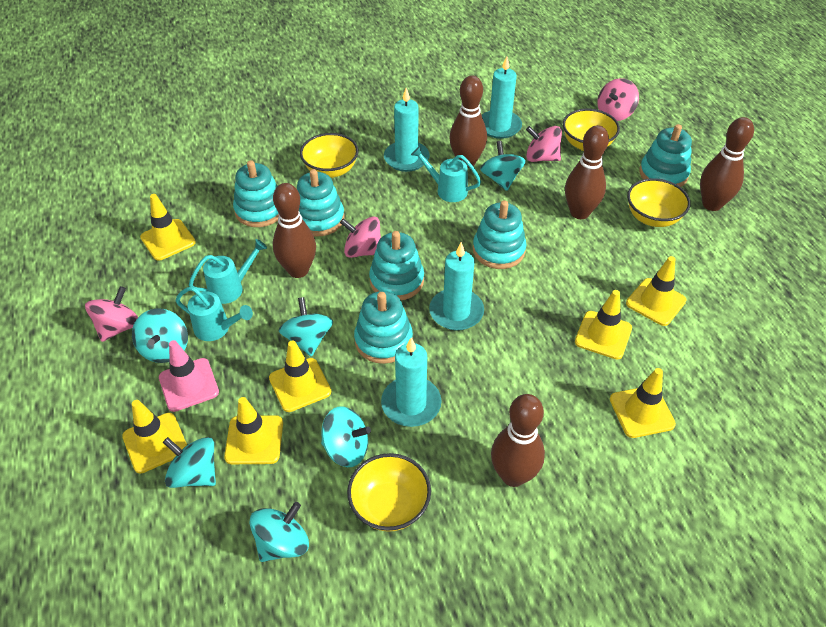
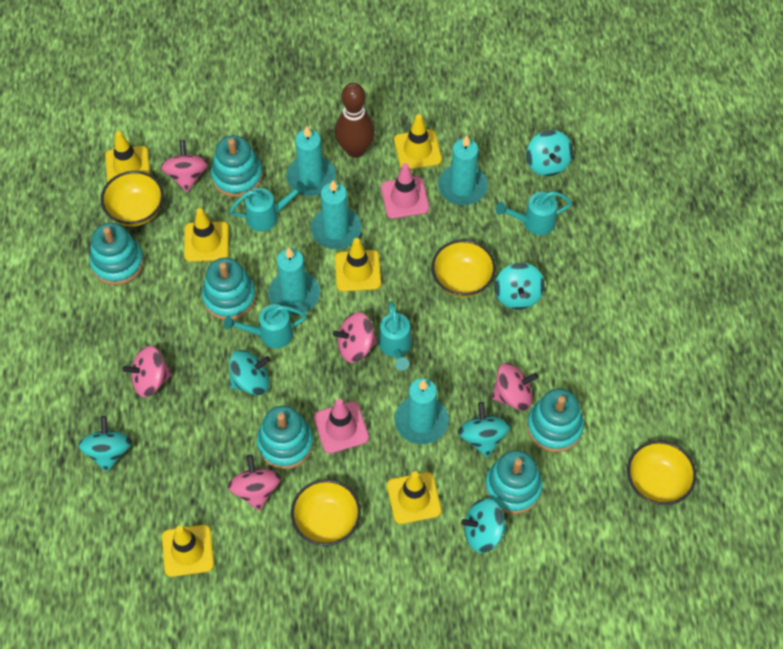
brown bowling pin: [273,183,316,278] [449,75,487,168] [491,394,545,487] [565,125,609,219] [700,117,754,211] = 5 -> [335,83,375,158] = 1
pink spinning top: [85,286,138,342] [340,217,381,258] [526,126,562,162] [597,78,639,121] = 4 -> [122,346,172,397] [161,140,209,192] [228,455,281,511] [333,312,377,363] [492,363,538,411] = 5
pink traffic cone: [159,340,219,412] = 1 -> [314,399,369,454] [381,163,429,219] = 2
turquoise candle: [381,338,442,427] [384,88,430,172] [429,242,484,331] [482,56,522,139] = 4 -> [268,247,320,315] [286,126,336,196] [311,180,361,249] [394,378,449,445] [438,135,488,205] = 5
turquoise watering can: [176,287,253,341] [189,239,267,304] [411,146,481,202] = 3 -> [224,304,307,348] [230,181,307,231] [378,301,412,371] [496,191,572,235] = 4
yellow traffic cone: [122,400,187,473] [140,194,196,261] [224,397,283,464] [269,341,331,412] [575,290,632,359] [610,368,676,438] [626,256,687,326] = 7 -> [105,131,150,182] [162,525,214,577] [184,208,229,262] [335,238,381,292] [387,471,441,524] [394,114,442,170] = 6

